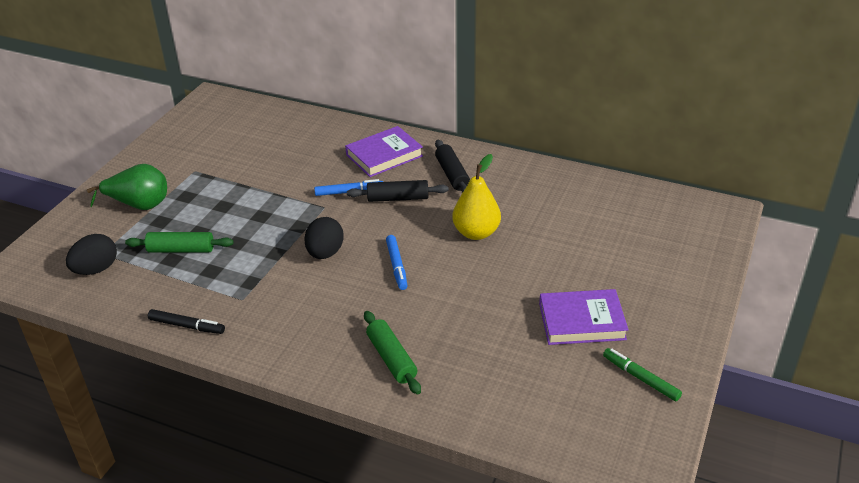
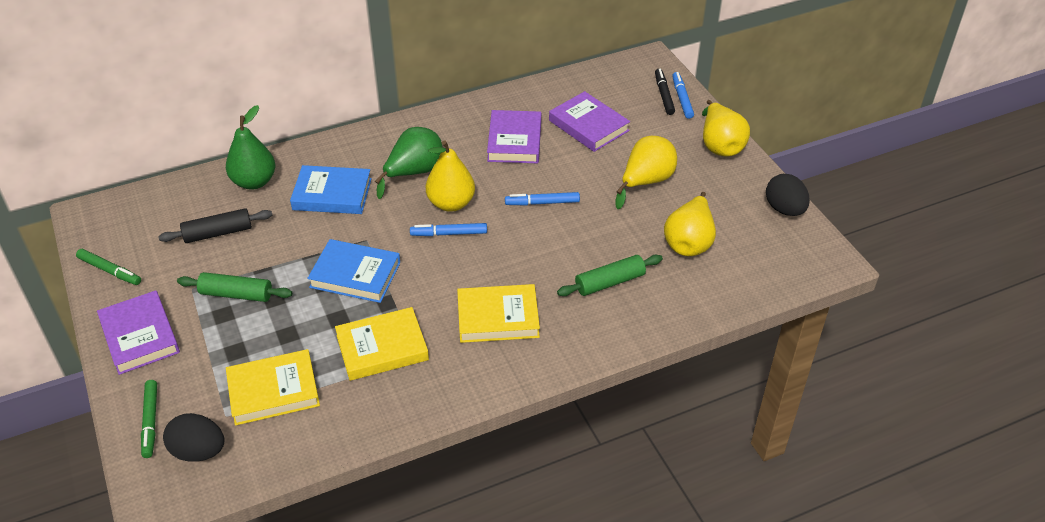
black rolling pin: [347,180,449,202] [435,140,470,193] = 2 -> [158,208,272,243] = 1
blue book: none = 0 -> [290,165,372,214] [307,239,400,303] = 2
blue marker: [314,179,383,196] [386,235,407,290] = 2 -> [410,223,487,236] [505,192,580,206] [672,72,694,119] = 3
green marker: [603,348,682,401] = 1 -> [76,249,141,285] [141,380,157,458] = 2
green pear: [87,164,167,210] = 1 -> [226,105,275,189] [375,127,443,199] = 2
purple book: [345,126,423,177] [539,289,629,345] = 2 -> [97,290,180,375] [487,110,541,163] [549,91,630,152] = 3
yellow book: none = 0 -> [226,349,320,426] [335,307,429,381] [457,284,540,343] = 3
yellow pear: [452,154,501,240] = 1 -> [426,140,475,212] [616,136,677,209] [664,192,716,256] [702,100,750,157] = 4

